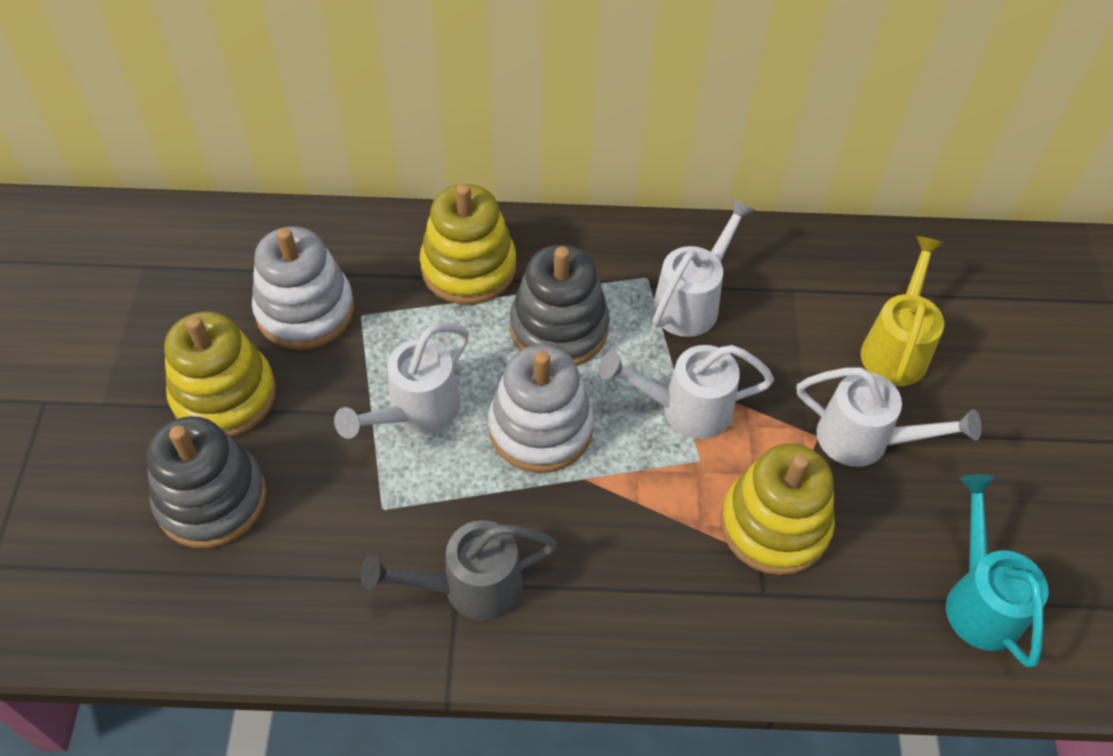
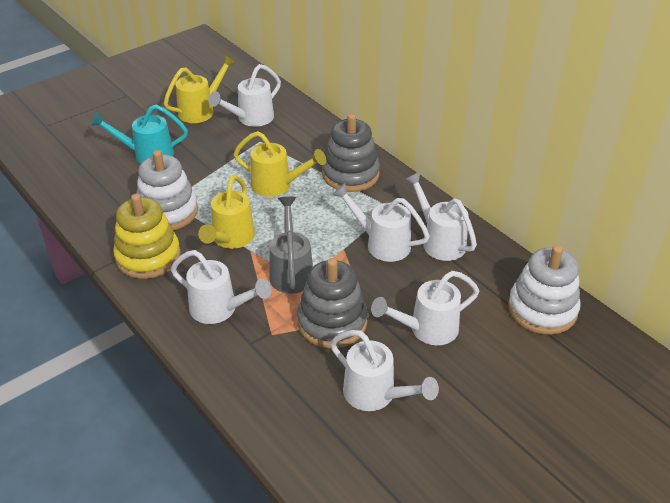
white watering can: [334,324,469,439] [599,345,774,439] [652,197,756,337] [797,367,981,467] = 4 -> [171,250,271,324] [208,64,281,127] [330,330,439,411] [332,183,430,262] [371,271,479,345] [405,172,477,261] = 6
yellow stacking toy: [164,312,276,437] [420,184,516,305] [720,443,835,575] = 3 -> [113,194,181,279] = 1
yellow watering can: [861,236,944,387] = 1 -> [164,55,236,123] [198,175,255,249] [233,131,326,197] = 3

